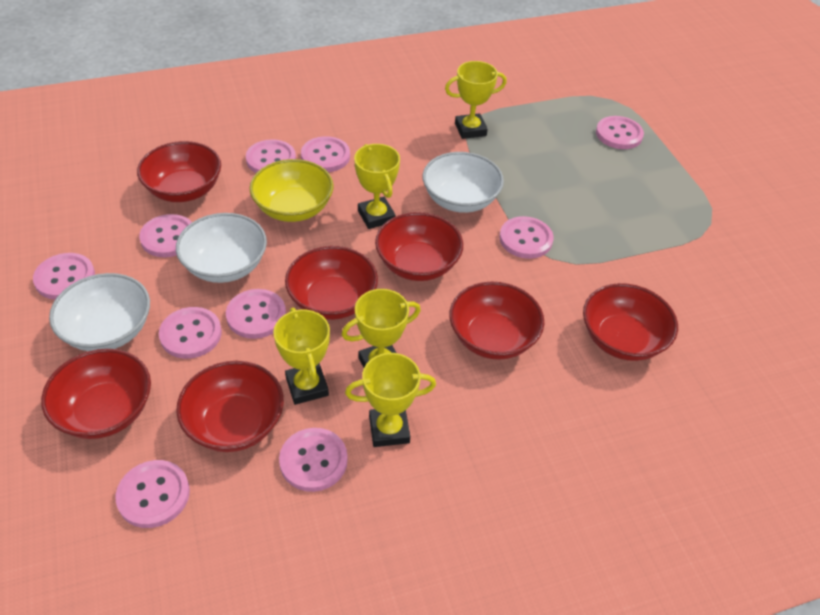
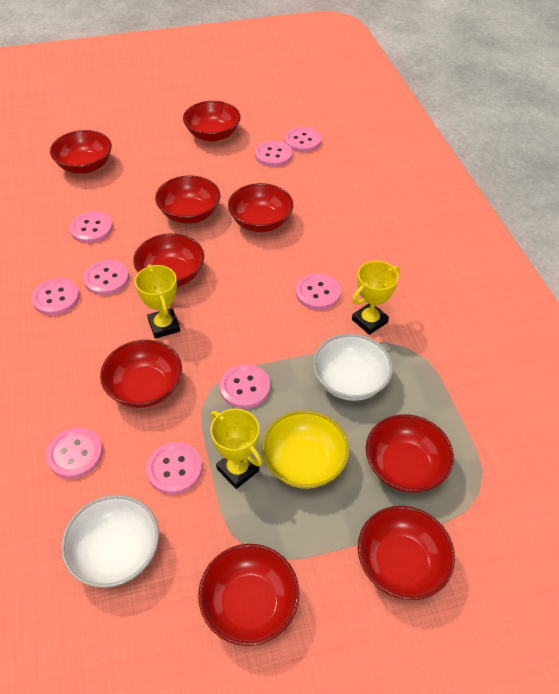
pink button: [33,253,95,300] [116,460,190,528] [139,214,192,257] [159,307,222,359] [226,289,286,339] [246,139,296,173] [279,428,348,492] [301,136,350,172] [499,216,554,259] [596,116,644,149] = 10 -> [32,278,79,316] [46,428,103,479] [69,211,113,243] [83,260,129,296] [146,442,202,494] [220,364,270,409] [255,141,292,167] [285,127,321,153] [296,273,341,310] = 9
red bowl: [41,349,151,439] [137,141,221,202] [176,361,284,452] [285,246,378,320] [375,212,463,281] [449,281,544,360] [583,283,678,361] = 7 -> [50,130,112,174] [100,340,182,408] [133,233,204,287] [155,175,220,224] [183,101,241,142] [198,544,299,646] [228,183,293,232] [358,506,455,600] [366,414,454,493] = 9
white bowl: [49,273,150,351] [176,213,267,283] [423,152,504,213] = 3 -> [61,495,159,588] [313,334,393,401] = 2
yellow trophy: [273,307,330,405] [342,289,421,368] [345,353,436,447] [354,144,400,229] [445,61,507,139] = 5 -> [135,265,180,339] [210,408,262,489] [352,261,400,335] = 3

